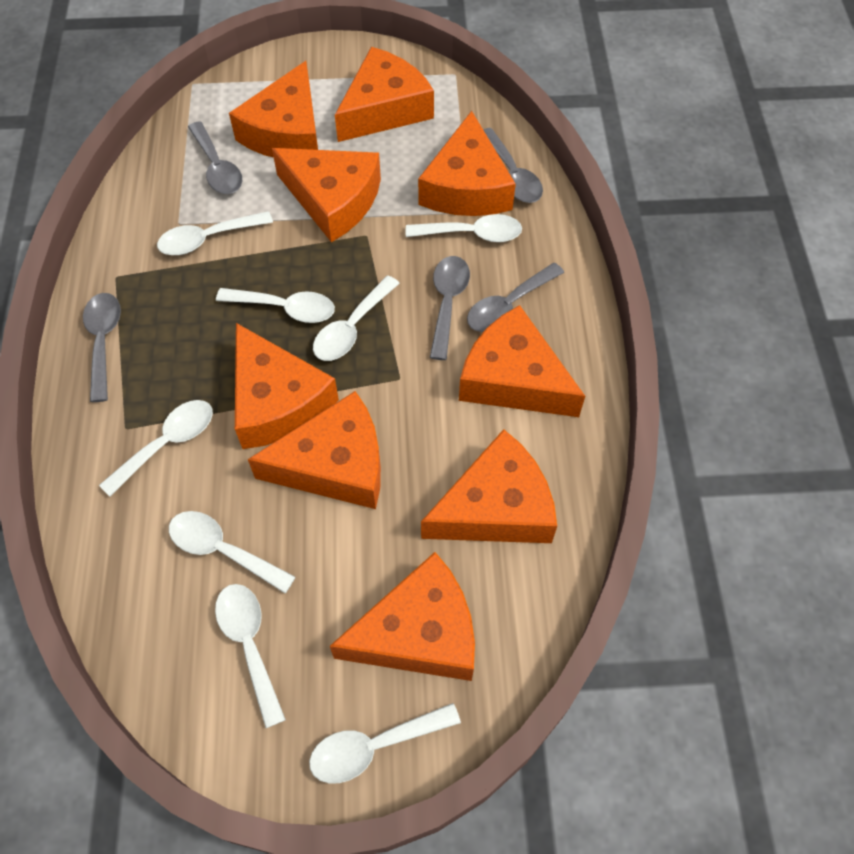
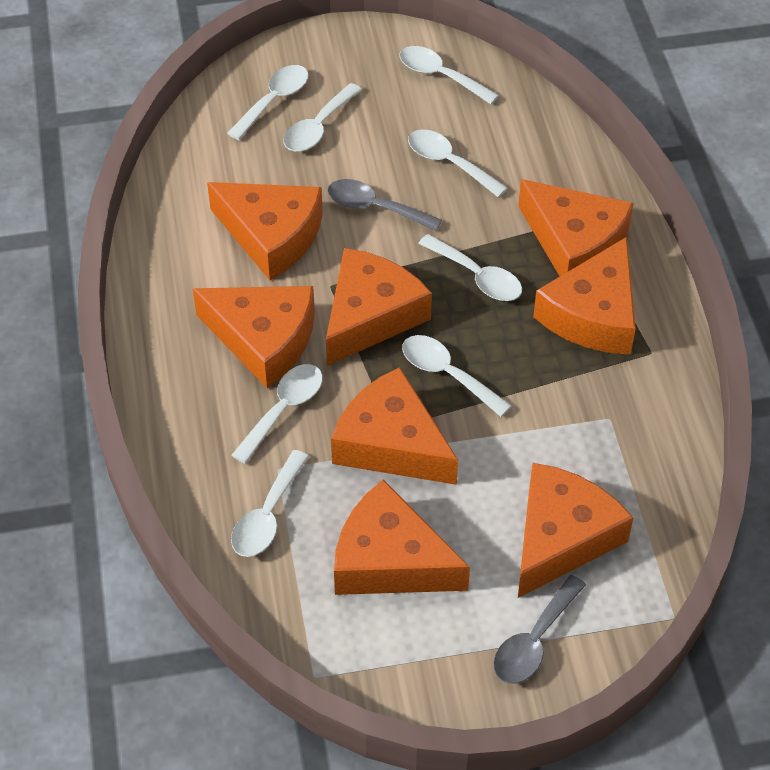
grey spoon: [83,293,121,402] [188,121,242,194] [430,256,470,360] [467,263,564,332] [483,128,543,203] = 5 -> [327,179,442,231] [493,575,586,684] = 2
orange cheese: [229,61,318,158] [235,323,339,449] [248,391,381,509] [272,148,381,242] [330,552,475,681] [335,47,434,142] [418,111,516,216] [421,429,557,543] [459,305,585,417] = 9 -> [193,286,315,388] [207,182,323,280] [326,248,432,366] [331,367,458,485] [334,479,470,595] [518,179,634,276] [518,463,634,598] [533,237,636,355] = 8

